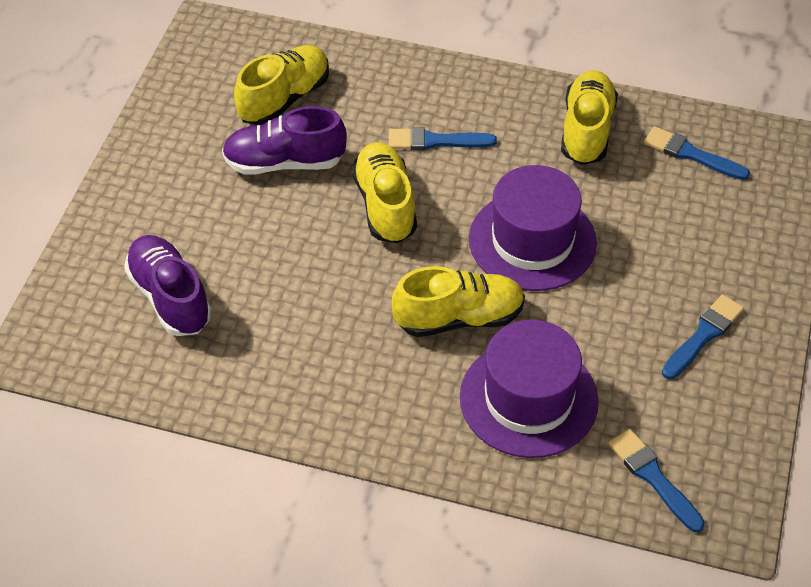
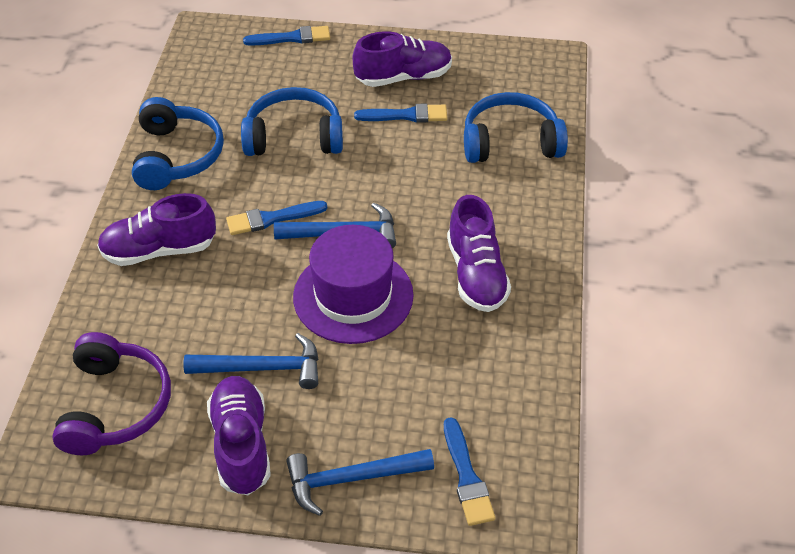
blue hammer: none = 0 -> [184,333,318,389] [274,203,396,248] [286,449,434,516] = 3
blue headphones: none = 0 -> [132,97,224,190] [241,87,343,156] [464,92,568,163] = 3
purple hat: [460,320,599,458] [469,165,597,291] = 2 -> [293,225,414,344] = 1
purple headphones: none = 0 -> [52,332,171,455] = 1
purple shoe: [124,235,212,336] [222,106,347,175] = 2 -> [97,193,216,266] [207,376,271,495] [353,31,452,87] [447,195,511,312] = 4
yellow shoe: [234,45,329,125] [352,142,417,243] [392,266,525,337] [561,70,618,165] = 4 -> none = 0

